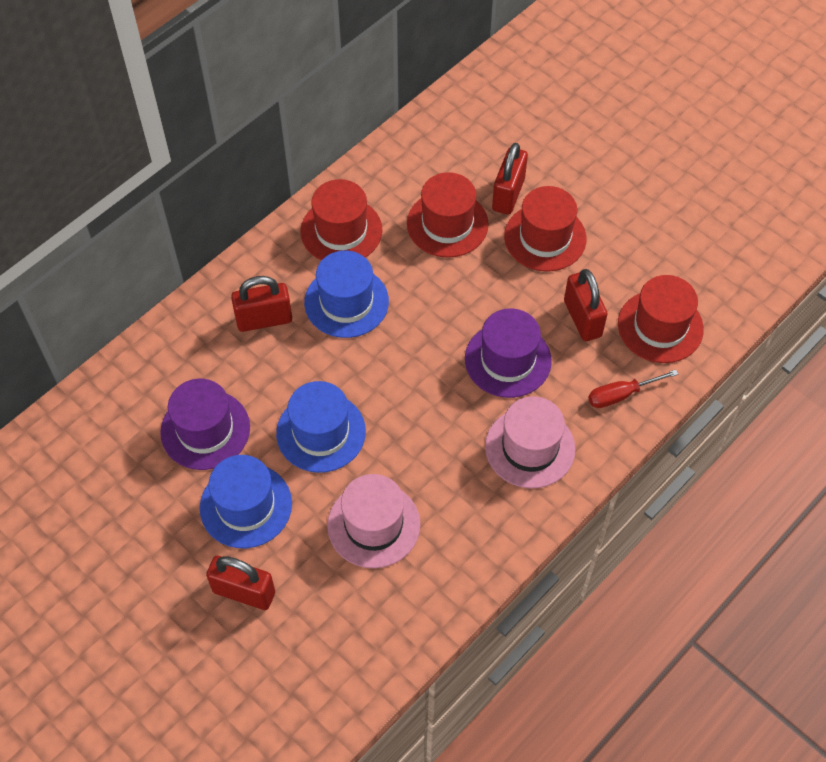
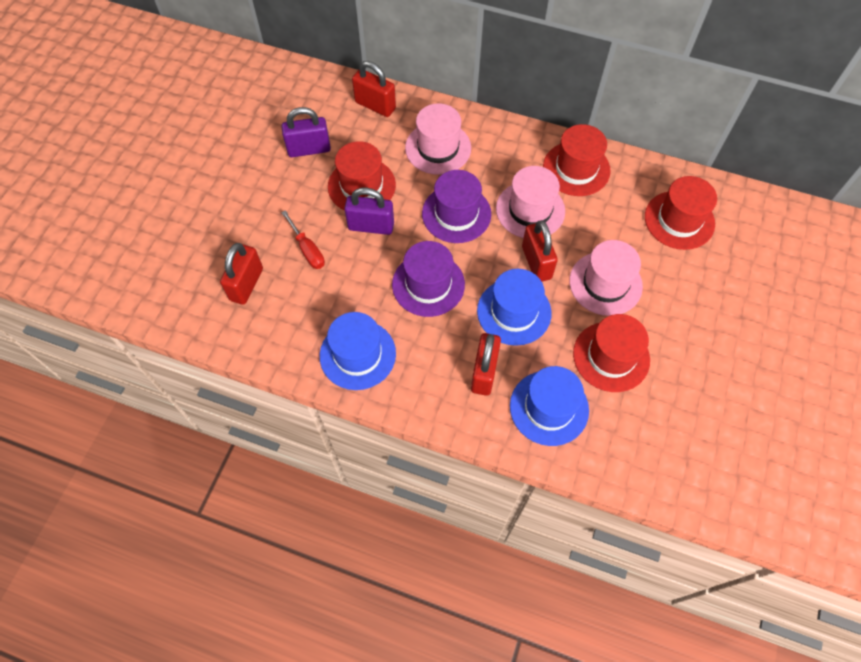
pink hat: [327,474,420,568] [485,396,575,488] = 2 -> [405,103,471,175] [496,166,565,238] [569,240,643,316] = 3
purple padlock: none = 0 -> [281,107,331,157] [344,188,394,235] = 2

